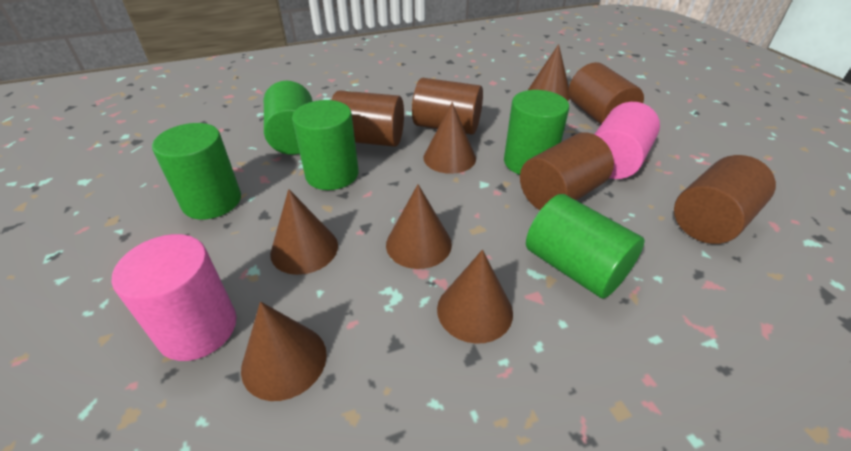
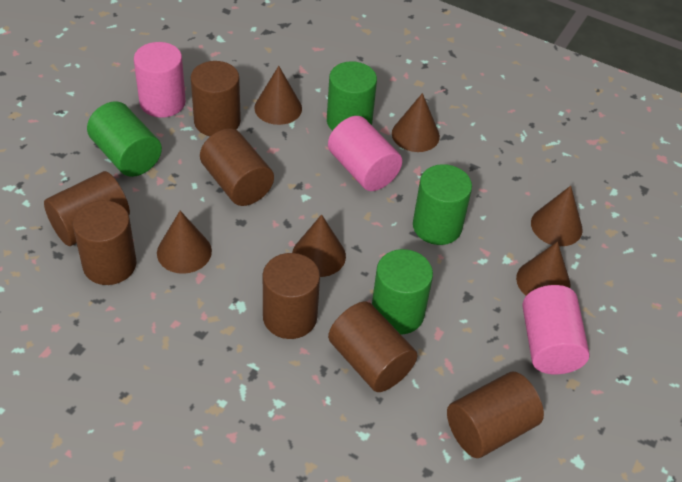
brown cylinder: [332,90,404,147] [412,78,483,134] [520,133,614,210] [568,62,644,124] [674,155,776,244] = 5 -> [44,171,130,246] [73,200,137,285] [191,61,241,136] [200,129,274,206] [263,253,320,339] [328,302,418,392] [447,372,544,458] = 7
green cylinder: [152,123,241,219] [264,81,312,155] [292,100,359,190] [504,90,569,175] [526,194,645,298] = 5 -> [87,101,162,177] [327,61,377,131] [372,249,433,334] [413,164,472,245] = 4
pink cylinder: [112,234,236,361] [594,102,660,179] = 2 -> [134,42,186,118] [328,116,402,191] [523,285,590,374] = 3

